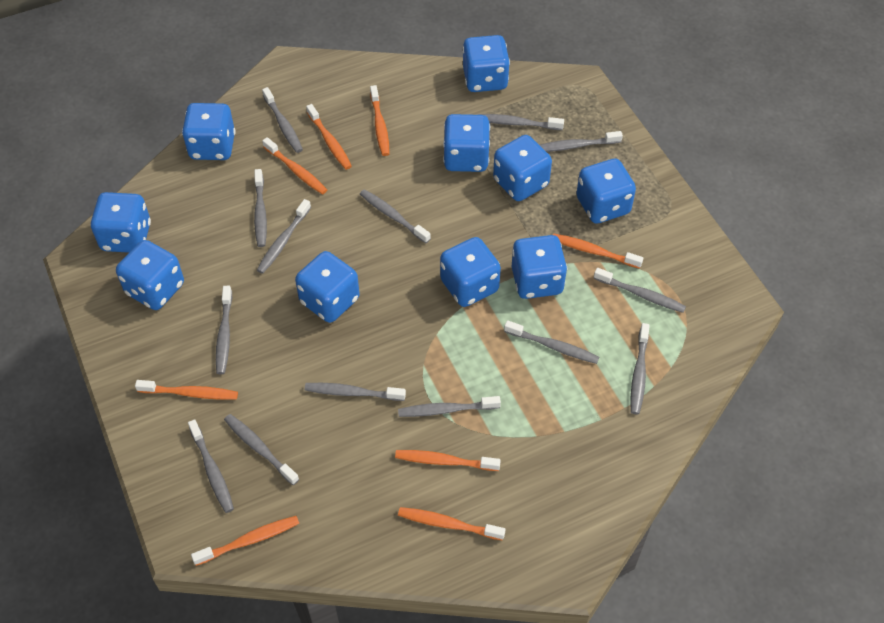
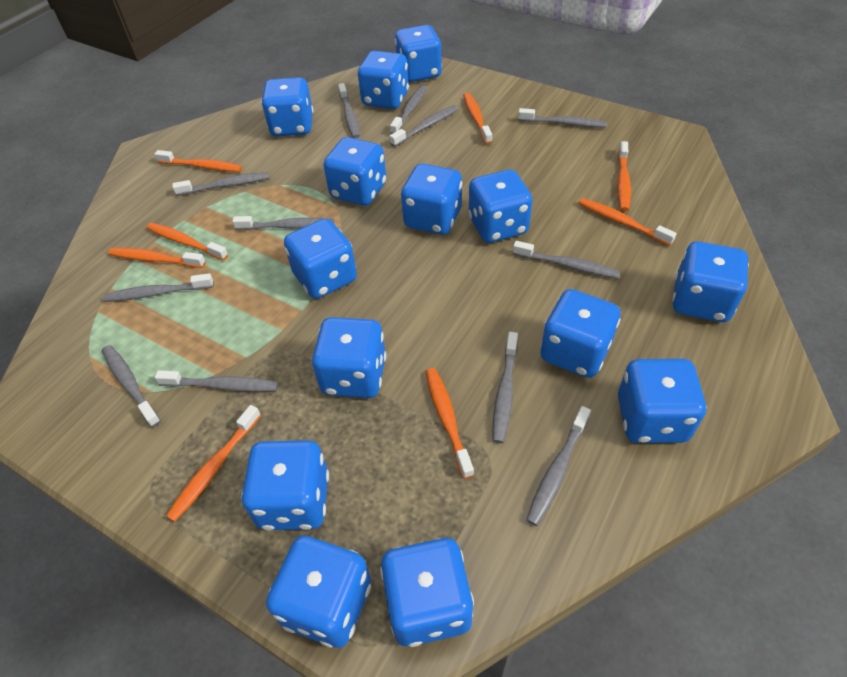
blue dice: [91,192,151,253] [116,240,184,310] [182,103,236,160] [295,251,360,323] [440,237,501,307] [443,114,490,172] [463,35,510,92] [493,135,552,201] [511,235,567,299] [576,158,636,224] = 10 -> [241,440,329,530] [261,77,313,136] [266,536,371,648] [284,219,357,299] [312,317,386,398] [323,137,386,205] [358,51,409,109] [380,538,474,647] [395,25,442,82] [401,164,462,235] [468,170,533,243] [540,289,620,378] [618,359,706,443] [672,242,749,322] = 14
grey toothbrush: [188,420,234,513] [216,286,232,374] [224,414,299,485] [254,169,267,247] [257,199,311,274] [262,87,303,153] [305,383,406,401] [360,189,431,243] [398,396,501,417] [478,114,564,130] [504,320,599,364] [540,131,623,152] [594,268,686,313] [630,323,650,414] = 14 -> [102,345,161,427] [103,273,214,302] [155,370,278,392] [172,172,269,196] [232,216,334,230] [338,83,360,138] [390,85,427,134] [390,105,458,147] [492,332,518,443] [513,241,621,279] [518,108,607,128] [526,406,591,526] = 12

